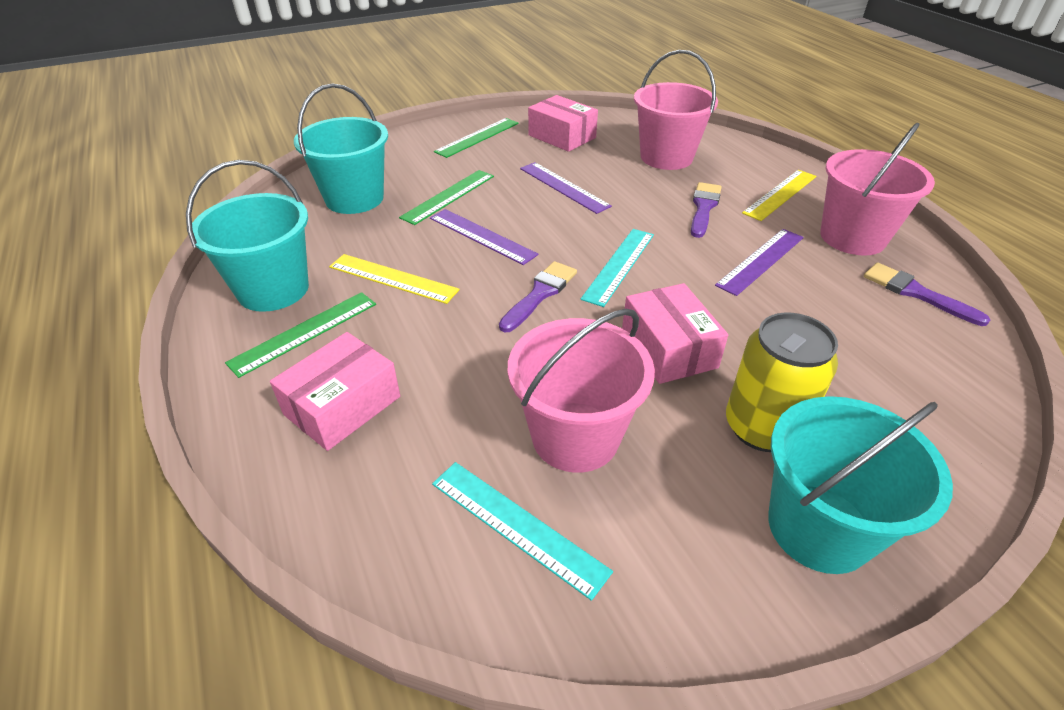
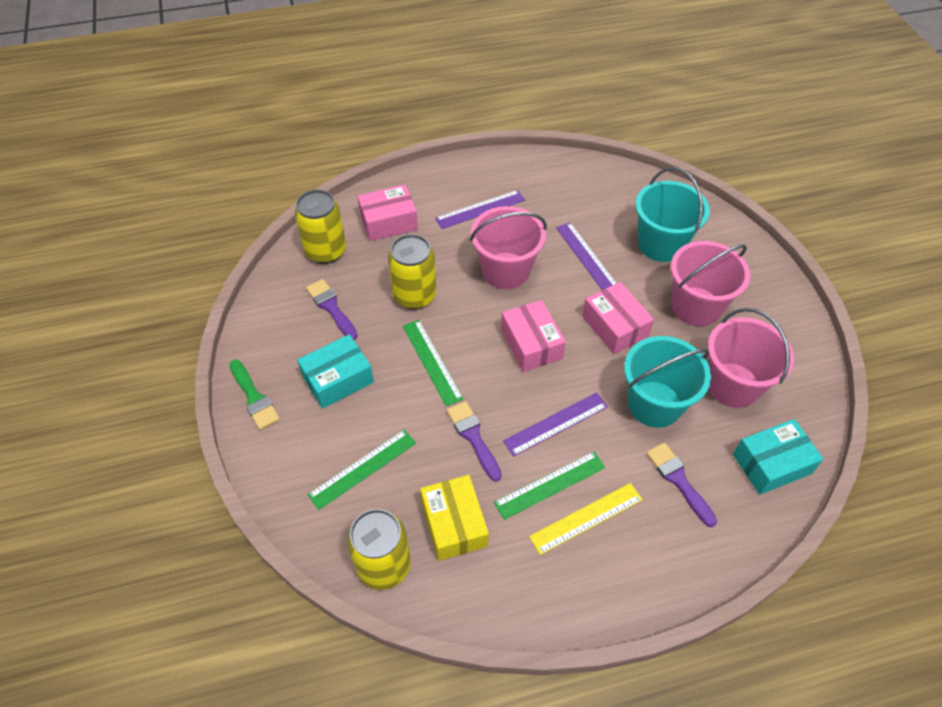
green brush: none = 0 -> [230,360,280,430] = 1
turquoise box: none = 0 -> [297,334,374,409] [733,419,824,495] = 2
turquoise bucket: [186,160,309,312] [294,84,388,214] [768,396,953,574] = 3 -> [624,336,711,428] [635,167,710,262] = 2
turquoise ruler: [432,462,613,601] [581,229,654,307] = 2 -> none = 0
yellow box: none = 0 -> [420,475,489,561] = 1
yellow can: [726,313,838,452] = 1 -> [295,190,346,264] [347,509,411,590] [388,234,436,310] = 3
yellow ruler: [329,254,460,304] [742,170,816,221] = 2 -> [529,483,643,555] = 1

